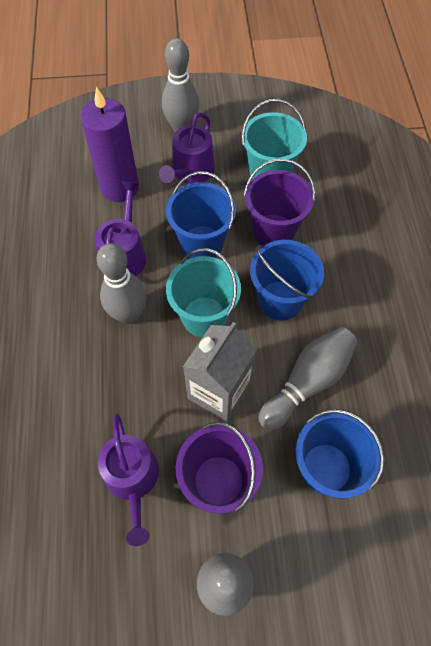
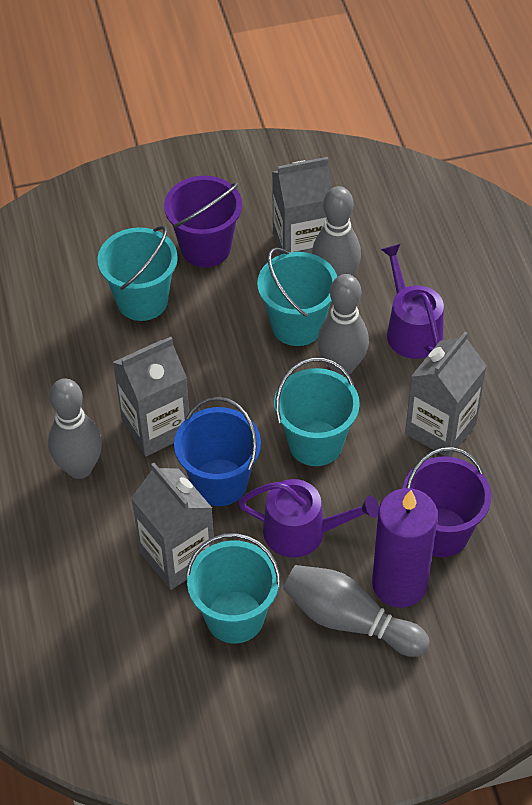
blue bucket: [166,171,236,258] [250,240,324,321] [296,409,384,499] = 3 -> [174,397,261,506] = 1
grey carton: [183,322,256,422] = 1 -> [113,337,189,456] [131,463,214,590] [272,157,332,255] [405,331,487,457] = 4
purple watering can: [95,181,146,276] [98,414,159,546] [159,112,215,184] = 3 -> [238,479,379,557] [381,244,444,359] = 2
turquoise bucket: [166,248,241,337] [242,99,307,179] = 2 -> [97,226,178,321] [186,533,281,644] [257,248,337,346] [274,358,360,466] = 4

